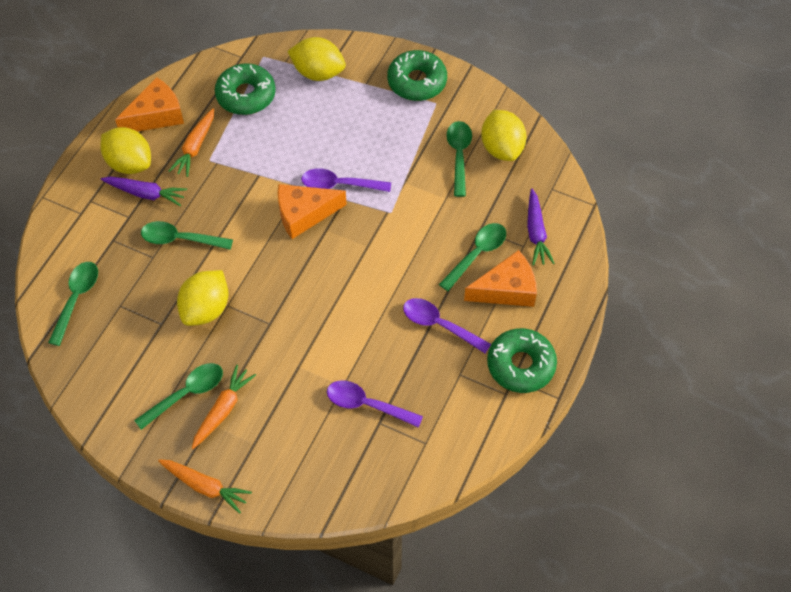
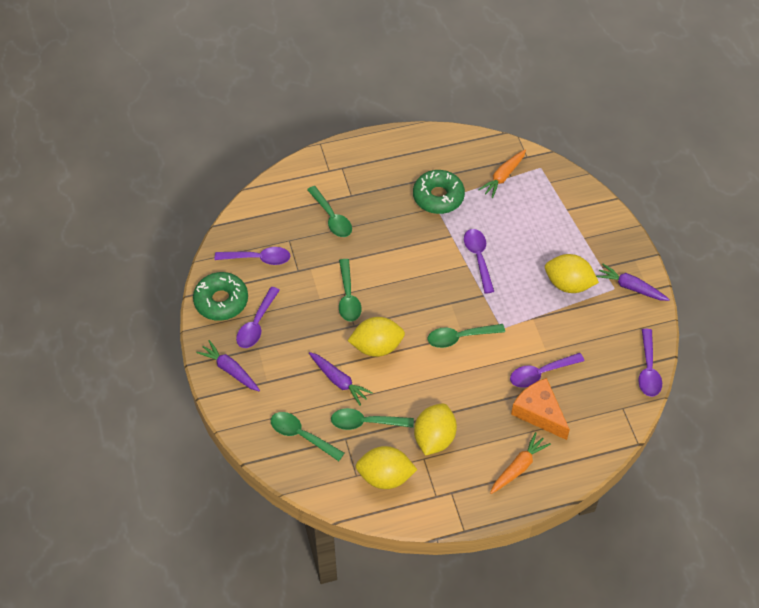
green donut: [215,63,276,115] [387,50,447,101] [487,328,557,393] = 3 -> [193,272,248,321] [413,170,465,214] = 2
orange carrot: [158,459,252,514] [169,108,214,177] [192,365,256,449] = 3 -> [478,149,526,198] [490,432,551,494] = 2
orange cheese: [115,77,184,132] [278,184,347,239] [464,250,537,307] = 3 -> [511,378,570,440] = 1
purple carrot: [101,177,187,206] [527,189,555,266] = 2 -> [196,340,260,391] [309,352,373,405] [596,263,670,301] = 3
purple spoon: [301,168,391,192] [327,381,423,428] [403,298,491,354] = 3 -> [214,247,291,265] [236,287,280,348] [464,229,494,294] [510,353,585,388] [638,329,662,397] = 5

